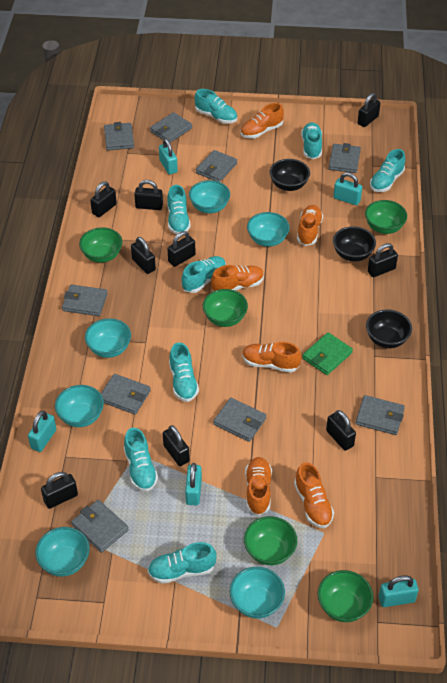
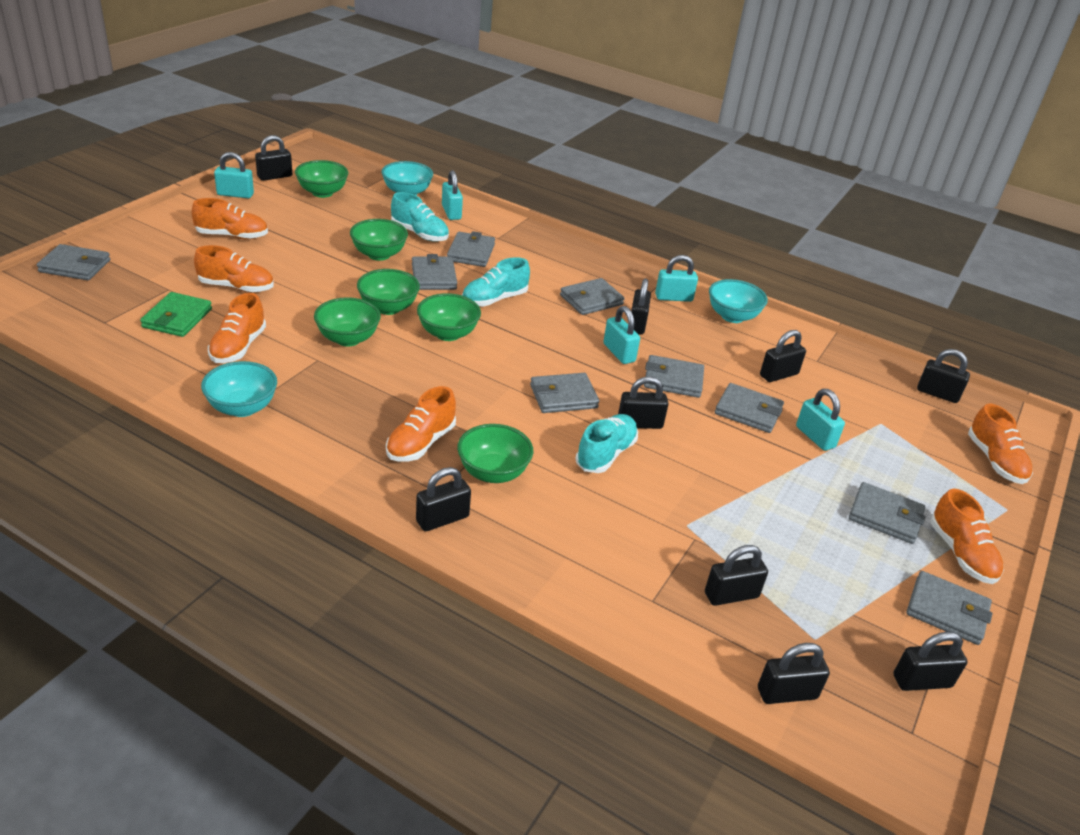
black bowl: [270,159,310,191] [333,226,376,262] [366,309,412,348] = 3 -> none = 0
green bowl: [79,227,123,263] [203,289,248,327] [244,516,297,565] [318,570,373,622] [365,200,407,234] = 5 -> [295,160,348,198] [314,297,381,347] [350,219,408,261] [357,269,420,315] [417,293,481,341] [457,424,533,483] = 6
turquoise bowl: [35,527,90,576] [55,385,104,427] [85,318,131,358] [189,180,230,213] [230,567,285,619] [247,212,290,247] = 6 -> [201,361,277,417] [381,161,433,196] [709,279,768,323] = 3
turquoise shoe: [124,428,158,492] [148,542,216,584] [167,185,191,234] [169,342,199,402] [181,256,226,293] [194,89,237,124] [301,122,322,159] [370,149,405,192] = 8 -> [391,192,449,242] [462,257,530,307] [576,414,638,473] = 3

